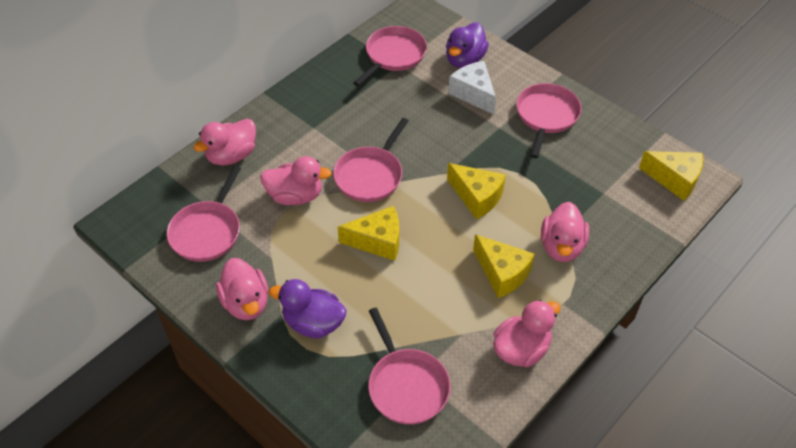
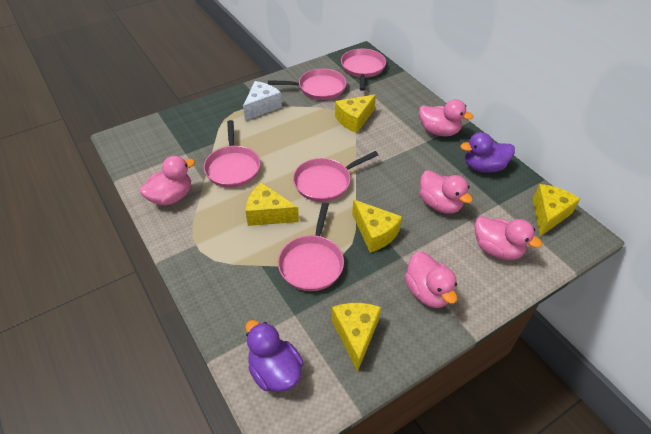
yellow cheese: [338,206,399,261] [447,163,506,219] [473,234,535,298] [639,151,703,201] = 4 -> [245,182,299,226] [332,303,381,372] [335,94,376,133] [352,200,402,253] [533,184,580,236] = 5

